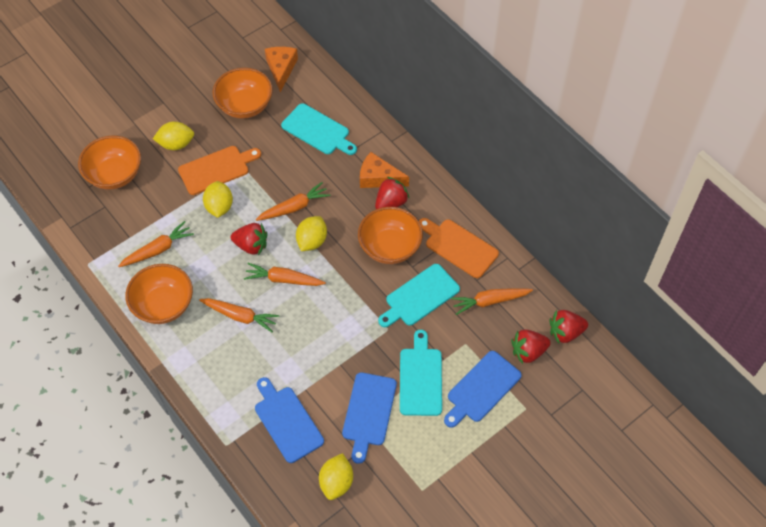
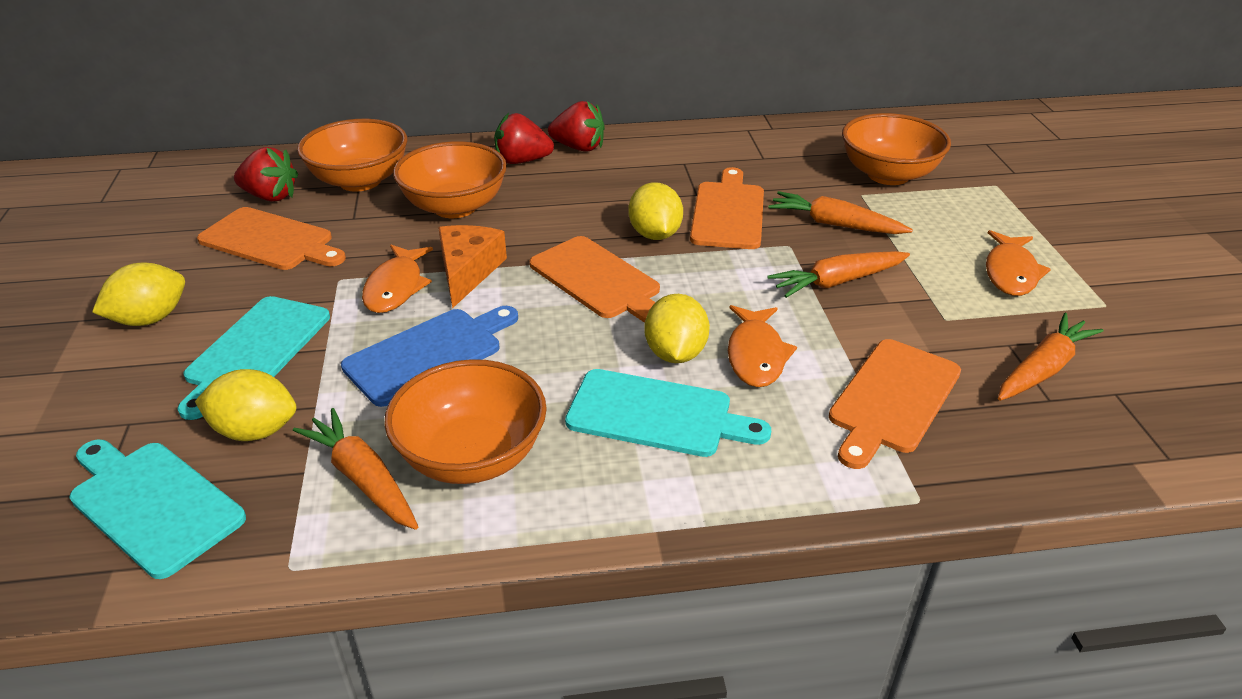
blue cutting board: [255,377,324,463] [342,372,397,464] [444,351,522,428] = 3 -> [341,306,518,407] = 1
orange carrot: [118,221,194,267] [199,298,279,332] [244,263,326,286] [256,182,331,221] [451,288,533,315] = 5 -> [293,408,418,530] [767,251,910,298] [768,191,913,234] [998,313,1103,401] = 4
orange cheese: [265,47,298,92] [360,152,409,188] = 2 -> [438,225,507,308] = 1
orange cutting board: [178,146,261,195] [419,218,499,278] = 2 -> [197,207,346,270] [530,236,660,323] [690,167,764,249] [829,339,961,469] = 4
orange fish: none = 0 -> [362,245,433,313] [728,305,797,387] [986,230,1051,296] = 3
red strawberry: [231,223,267,255] [375,177,410,209] [511,329,551,364] [550,310,588,343] = 4 -> [234,147,298,201] [494,113,554,164] [548,101,605,151] = 3

